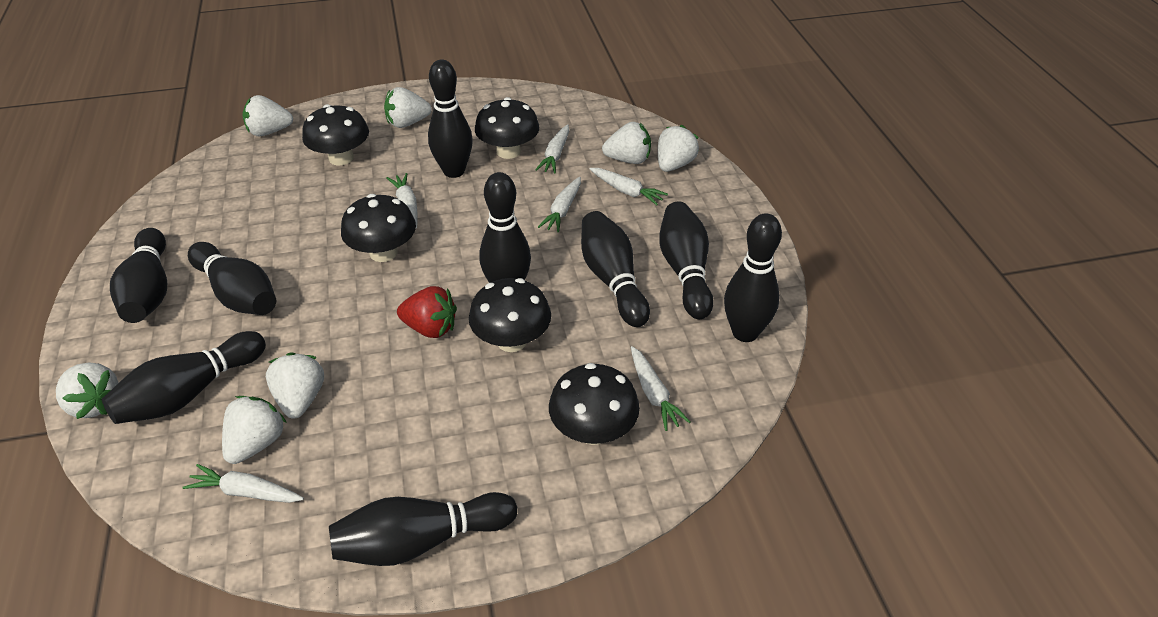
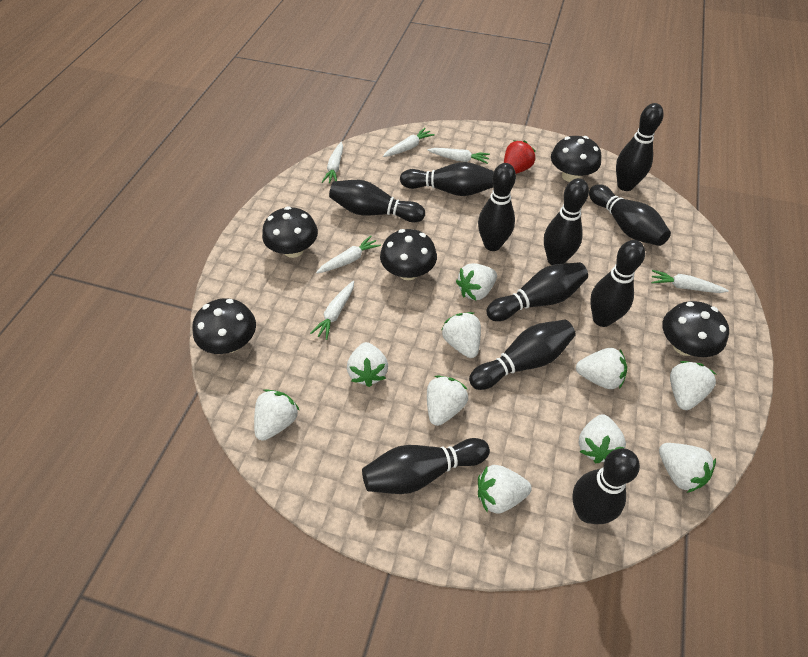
black bowling pin: [102,331,266,424] [110,228,167,323] [188,242,276,315] [329,492,517,566] [428,60,473,178] [479,172,531,283] [581,211,650,327] [659,201,714,319] [724,213,782,342] = 9 -> [329,180,425,222] [362,438,490,494] [400,162,494,196] [469,320,576,390] [478,163,516,251] [486,262,588,321] [544,178,589,265] [572,448,640,524] [589,184,671,246] [590,240,645,327] [616,103,664,191] = 11
white strawberry: [56,362,119,419] [222,396,287,464] [243,95,293,136] [266,352,324,419] [384,87,432,128] [602,122,651,164] [658,125,699,172] = 7 -> [254,389,299,441] [347,342,388,387] [427,375,468,426] [442,312,481,358] [456,263,497,301] [478,465,532,514] [576,348,627,389] [579,414,626,463] [659,443,716,493] [670,361,716,410] = 10

